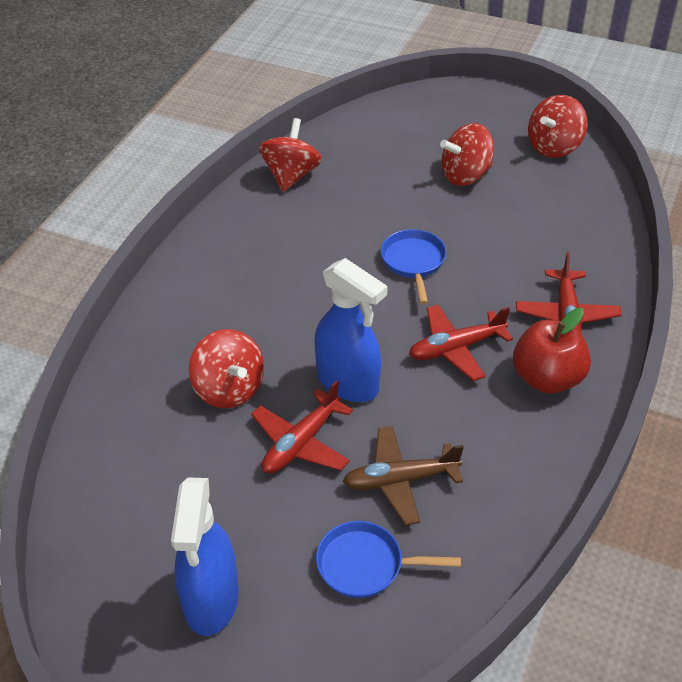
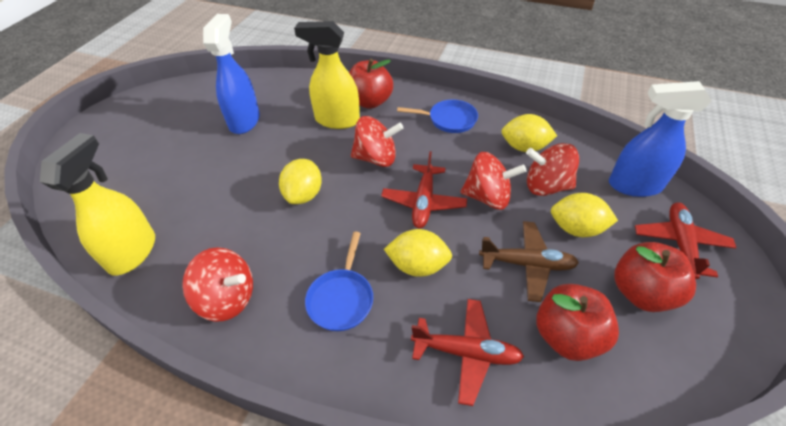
red apple: [513,308,591,394] = 1 -> [349,59,393,109] [536,284,619,361] [614,242,696,312] = 3
yellow lemon: none = 0 -> [279,159,322,204] [384,229,452,277] [502,114,557,152] [551,193,618,237] = 4
yellow spray bottle: none = 0 -> [40,133,155,276] [294,21,360,129] = 2

